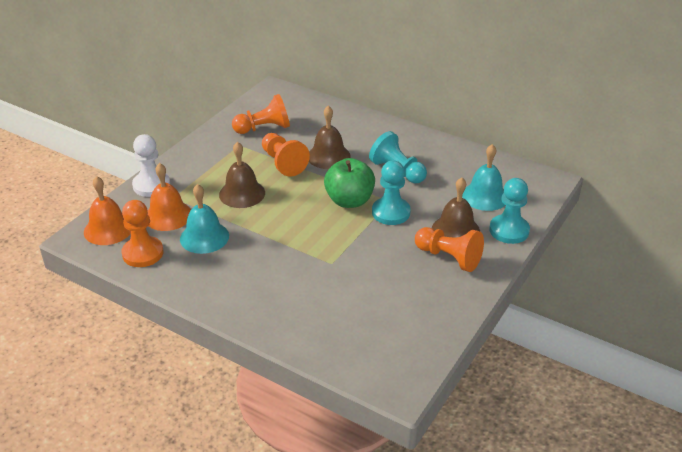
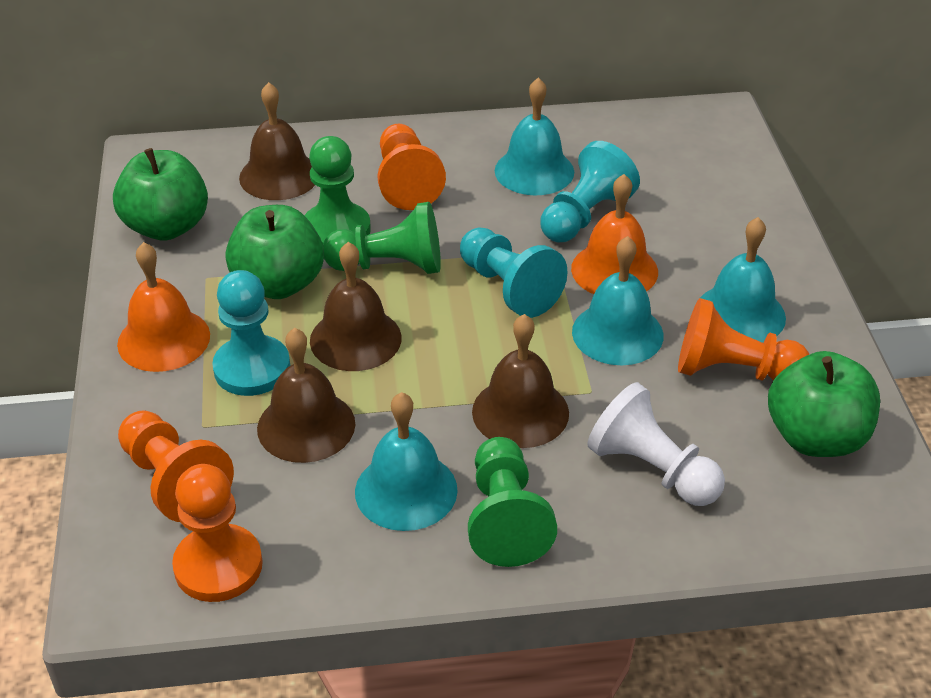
brown bell: [219,142,265,208] [309,106,351,169] [432,177,480,237] = 3 -> [239,82,315,200] [257,328,355,463] [310,242,402,371] [472,314,569,448] = 4
green apple: [324,158,375,208] = 1 -> [113,148,208,241] [225,205,324,299] [768,351,880,457] = 3
green pawn: none = 0 -> [304,136,371,244] [323,202,441,274] [468,437,557,567] = 3
turquoise bell: [180,184,229,254] [462,144,505,211] = 2 -> [355,392,458,531] [495,78,574,195] [572,236,663,365] [700,217,786,343] = 4

